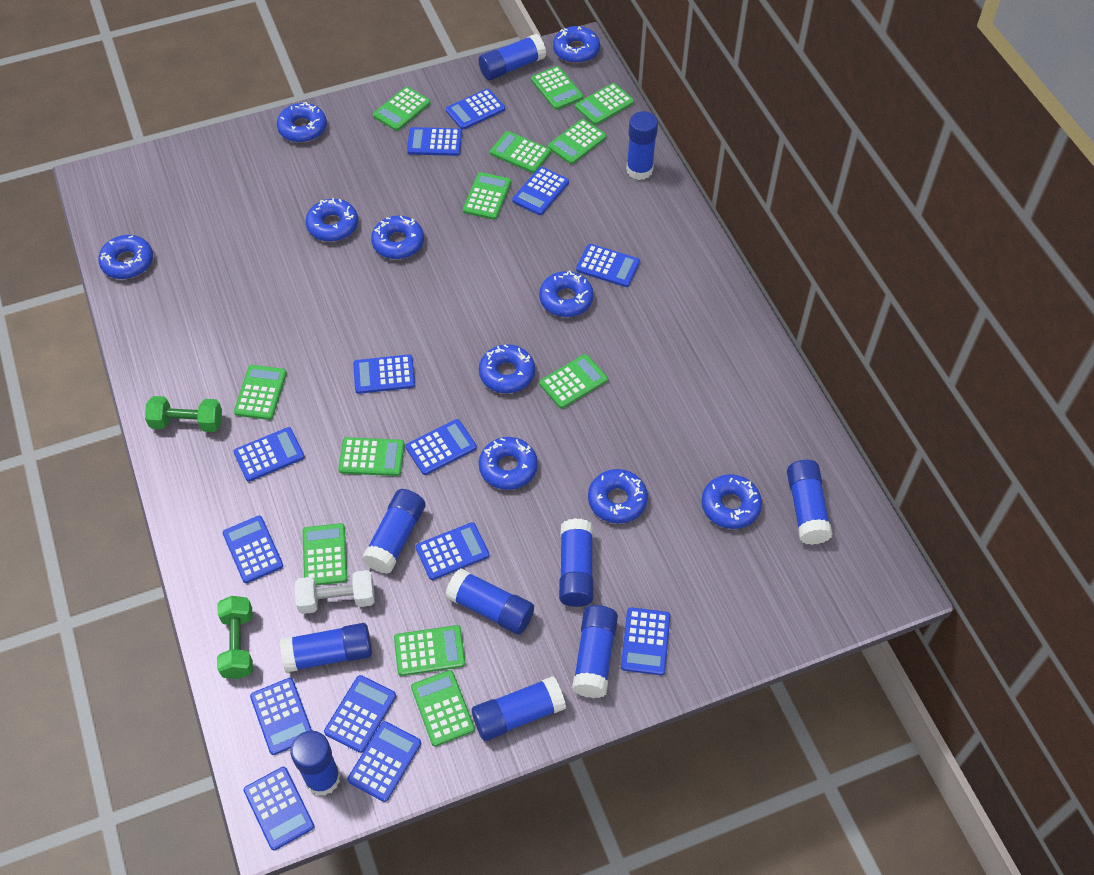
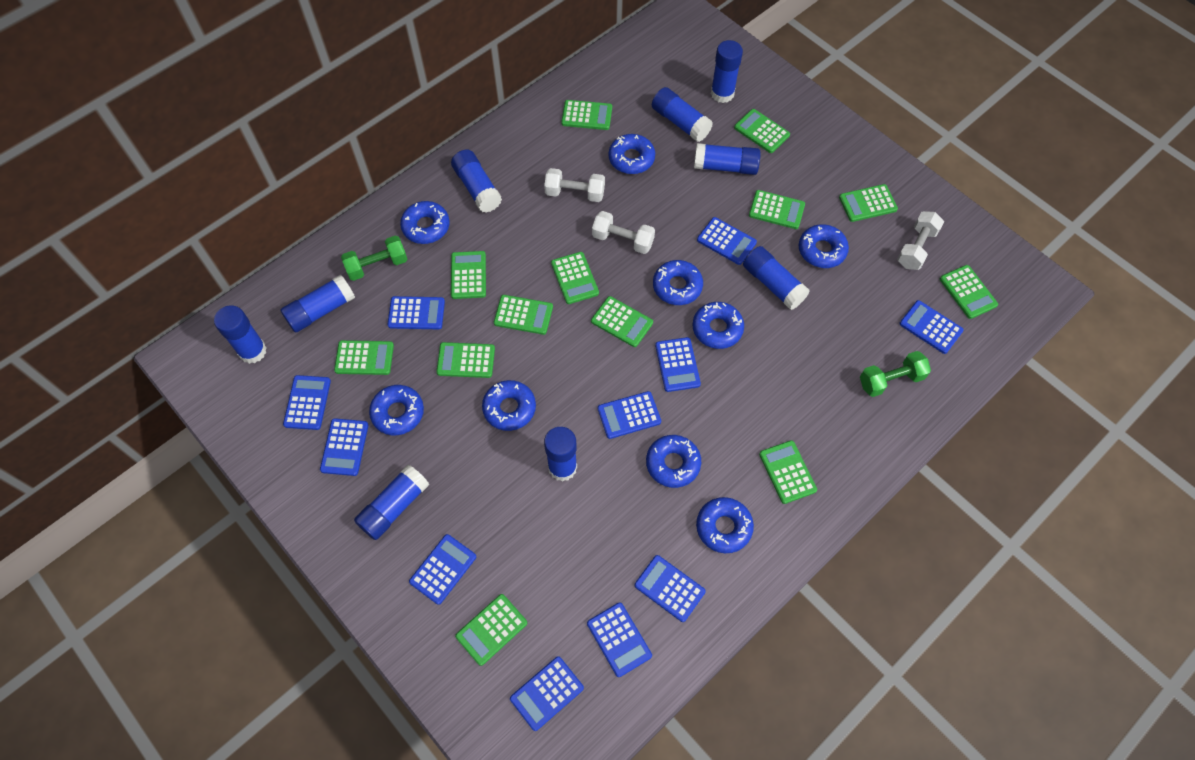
blue calculator: [223,516,283,583] [233,427,305,482] [244,767,314,850] [250,678,312,755] [324,675,396,753] [347,721,421,802] [353,354,415,394] [406,419,477,475] [407,127,462,156] [416,522,489,580] [446,89,505,130] [512,167,569,215] [576,244,640,287] [621,607,670,675] = 14 -> [283,375,331,430] [320,418,369,476] [388,296,445,329] [409,534,476,605] [510,656,584,731] [587,602,652,677] [598,391,661,439] [635,555,706,622] [655,337,701,392] [697,217,757,265] [899,300,964,354] = 11
blue donut: [98,235,153,279] [277,102,327,143] [306,198,358,242] [371,216,424,259] [479,344,535,393] [479,437,538,490] [539,271,594,317] [553,26,600,63] [588,469,648,523] [702,474,762,529] = 10 -> [369,385,424,435] [400,201,450,244] [482,380,536,431] [609,134,655,174] [646,435,701,488] [653,260,703,305] [693,302,744,349] [696,497,754,553] [799,224,849,268] = 9
blue glue stick: [280,623,372,673] [290,731,341,796] [362,489,425,574] [445,568,534,635] [472,676,566,741] [479,34,546,80] [559,518,594,607] [572,605,618,698] [626,111,658,180] [787,460,832,545] = 10 -> [214,305,267,364] [281,274,355,333] [354,464,429,540] [451,150,502,213] [544,427,577,482] [652,87,713,142] [694,143,760,175] [711,40,743,103] [743,246,810,310] = 9
green calculator: [234,365,287,420] [303,523,348,585] [338,437,405,476] [373,87,430,131] [394,625,466,676] [411,670,475,746] [463,172,511,220] [490,131,551,173] [531,66,583,110] [539,354,608,409] [548,119,607,164] [575,83,634,125] = 12 -> [334,340,394,375] [436,342,495,378] [451,251,486,299] [455,594,527,666] [494,295,553,335] [551,252,599,304] [561,100,612,130] [591,296,653,347] [734,109,790,153] [749,190,805,229] [759,440,817,504] [839,184,898,222] [940,265,998,319] = 13
white dumbbell: [295,570,375,614] = 1 -> [544,168,605,202] [592,211,655,254] [897,211,944,270] = 3

